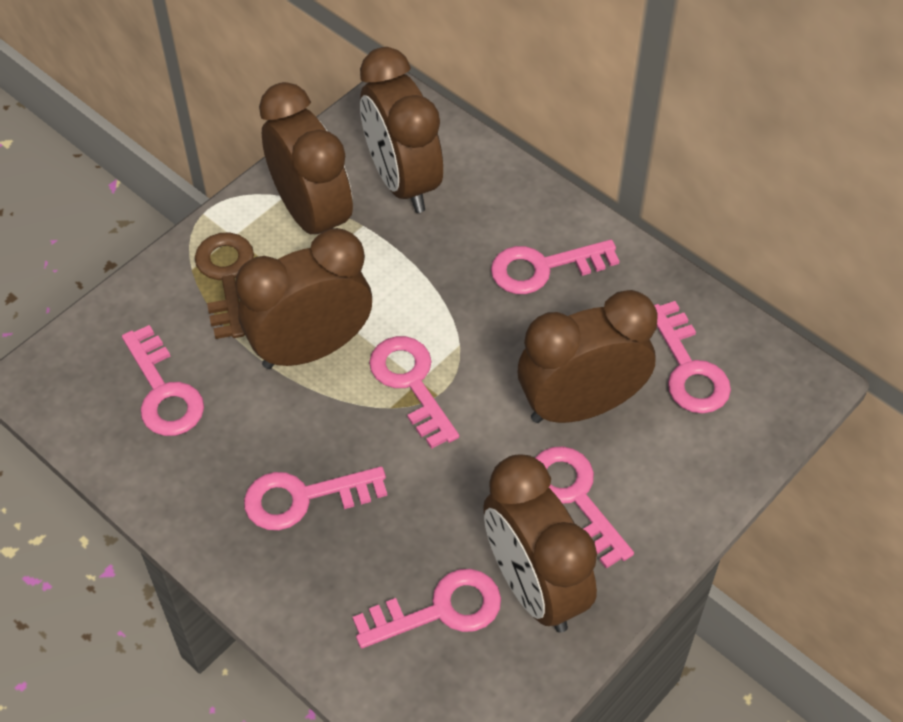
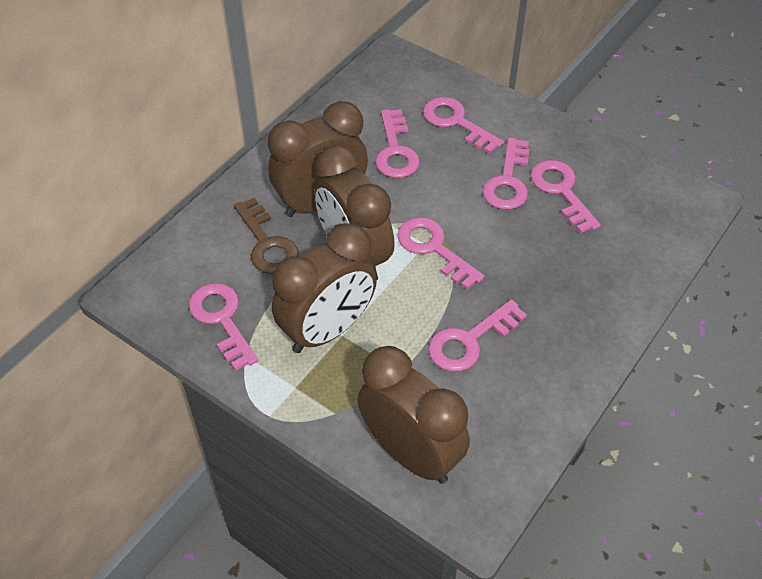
brown clock: [235,228,372,369] [259,82,353,234] [360,47,443,213] [483,455,597,633] [518,290,658,423] = 5 -> [268,101,368,217] [272,223,377,353] [315,145,395,280] [357,346,470,484] = 4

